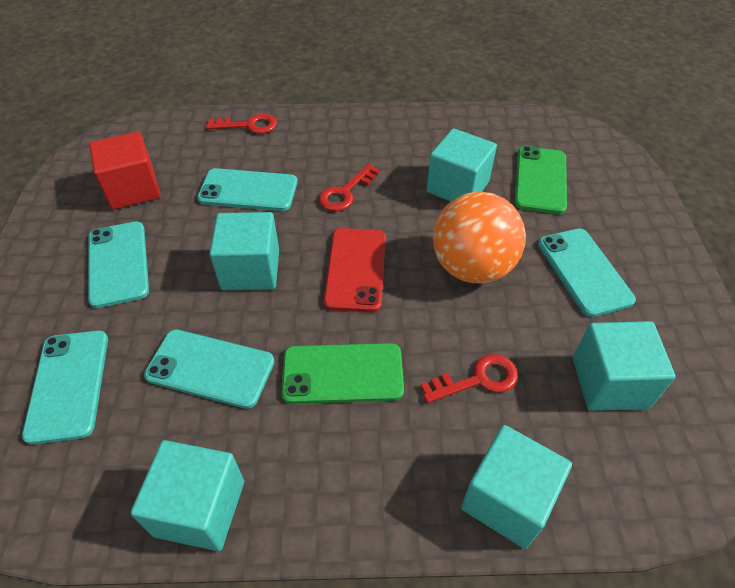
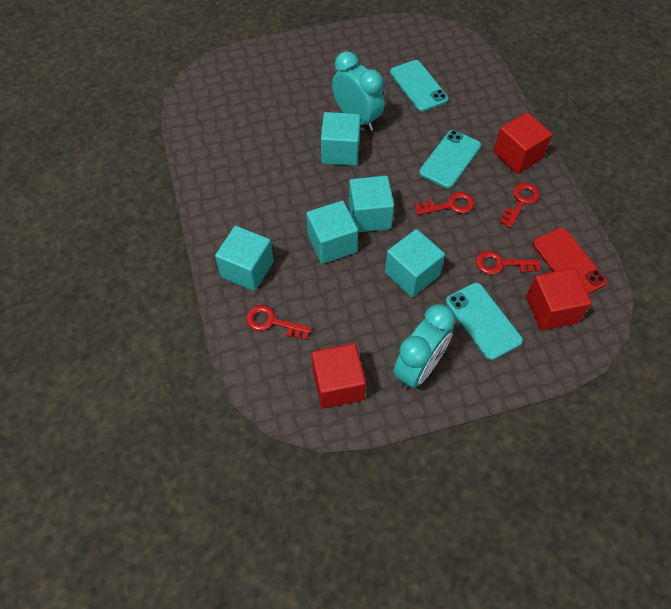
green phone: [282,343,404,404] [515,146,567,214] = 2 -> none = 0
orange ball: [433,192,526,284] = 1 -> none = 0
red cube: [89,131,161,210] = 1 -> [311,343,366,409] [493,112,552,174] [526,268,592,331] = 3
red key: [206,114,277,134] [319,164,380,211] [421,354,518,403] = 3 -> [246,305,312,340] [414,192,475,215] [476,251,540,275] [500,183,540,228] = 4
turquoise clock: none = 0 -> [332,51,385,131] [393,304,455,389] = 2
turquoise phone: [22,331,108,445] [88,222,149,308] [144,330,275,409] [197,168,297,211] [538,228,636,317] = 5 -> [390,60,449,112] [419,130,481,189] [446,283,523,360] = 3

